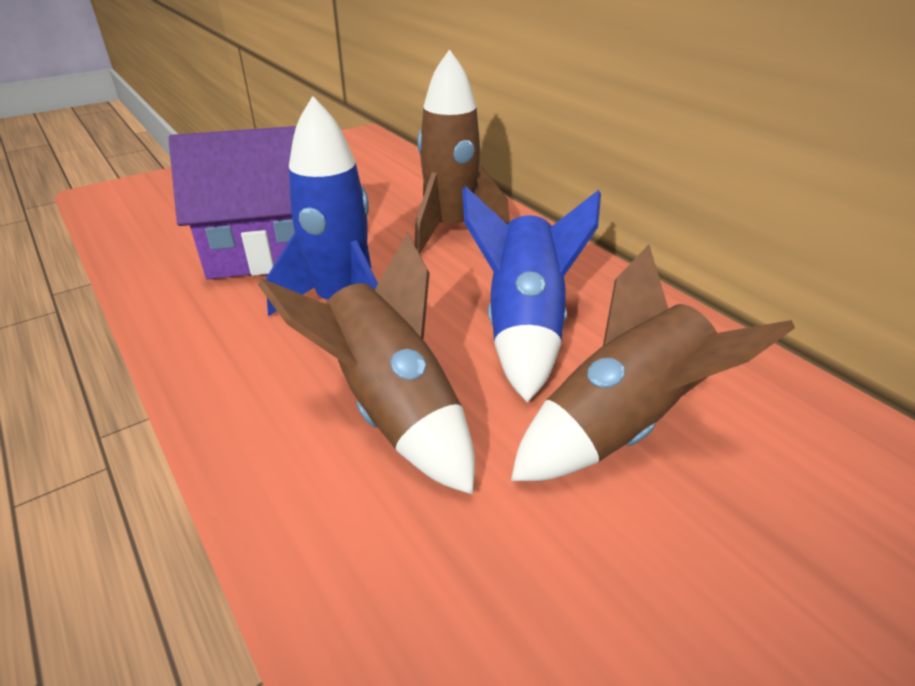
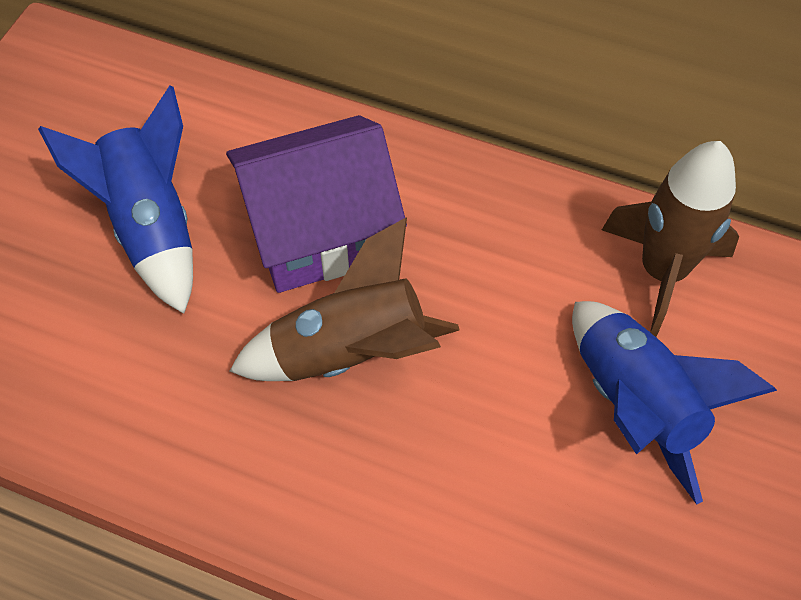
brown rocket: [258,233,475,495] [414,49,510,254] [511,245,795,481] = 3 -> [230,217,460,381] [602,141,739,337] = 2

